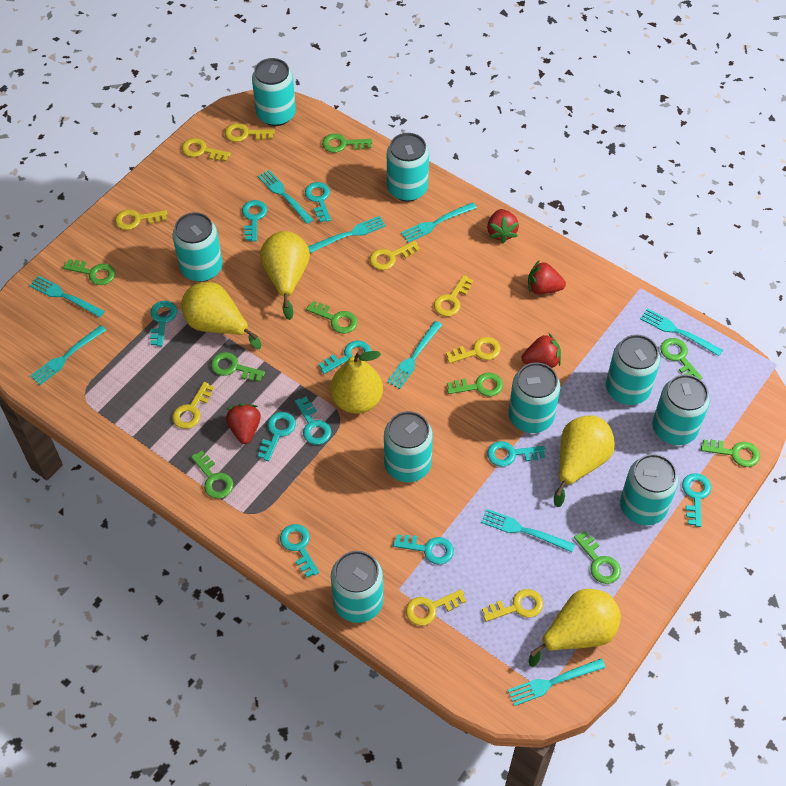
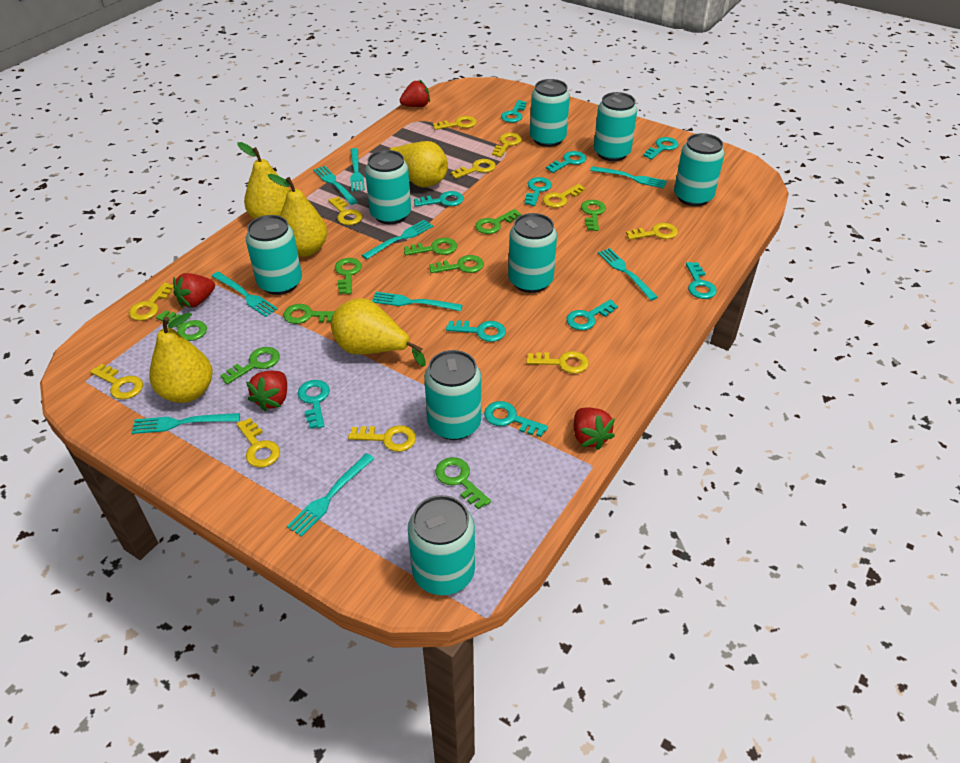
turquoise can: [173,212,223,282] [252,58,296,126] [331,551,383,623] [384,411,433,482] [387,133,429,202] [508,362,561,433] [606,335,660,405] [620,454,679,525] [652,374,710,445] = 9 -> [246,215,302,295] [365,150,411,224] [408,495,475,595] [424,350,481,440] [508,213,557,293] [530,79,570,147] [594,92,637,161] [674,133,725,206] = 8
yellow key: [115,209,167,230] [172,382,214,429] [182,138,231,161] [225,123,275,142] [370,241,420,270] [406,589,466,626] [434,275,473,316] [446,337,501,363] [482,589,543,622] = 9 -> [90,364,143,400] [129,282,174,321] [237,418,280,468] [328,197,363,225] [348,425,416,452] [433,116,477,130] [451,159,496,179] [492,133,522,157] [526,351,589,374] [543,184,585,208] [626,223,678,240] = 11

